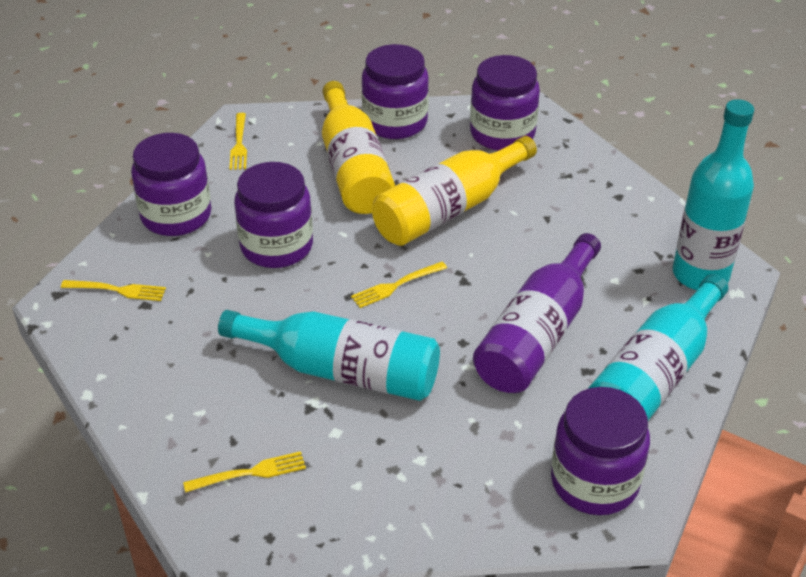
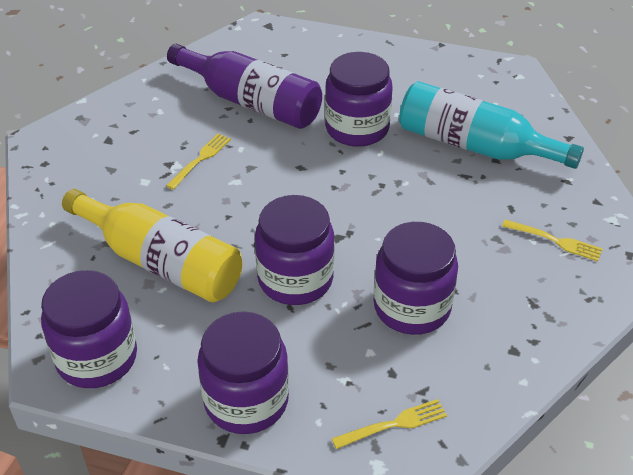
turquoise bottle: [218,310,440,401] [588,274,728,421] [673,99,754,290] = 3 -> [399,81,584,169] = 1
yellow bottle: [322,81,395,214] [372,136,537,246] = 2 -> [62,189,242,303] = 1
yellow fork: [61,280,166,301] [183,451,306,493] [229,113,247,170] [351,262,447,308] = 4 -> [166,134,231,190] [332,399,447,449] [502,220,603,261] = 3

